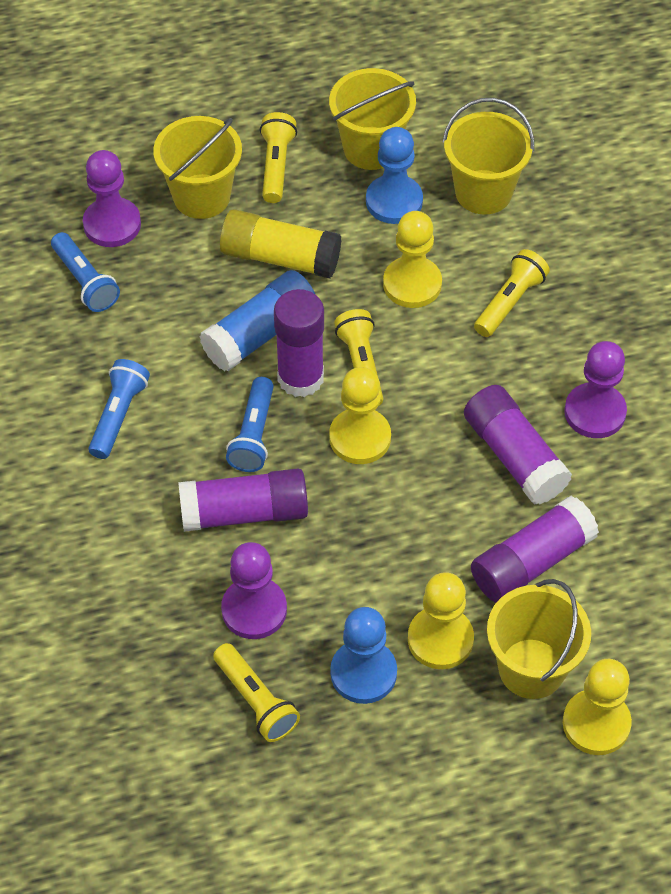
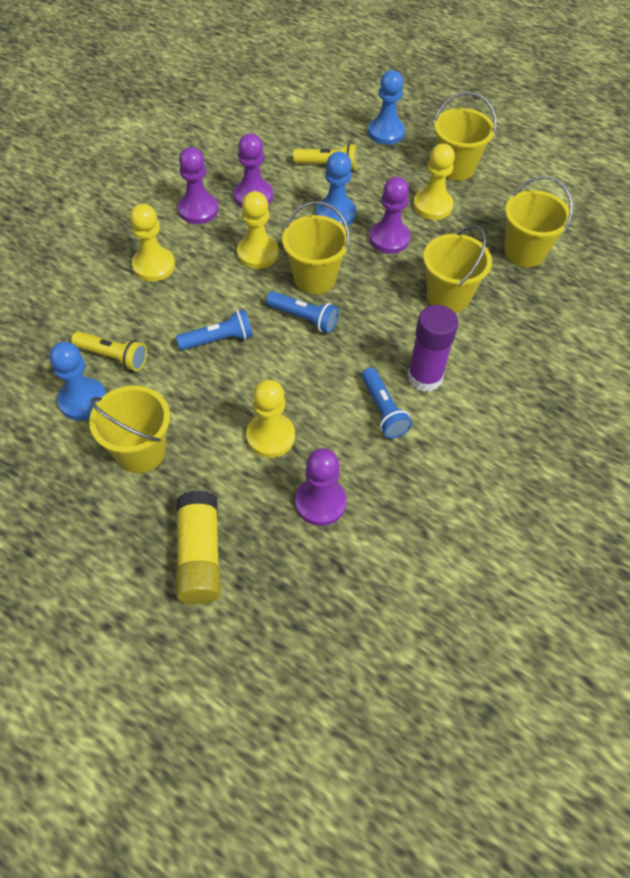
blue glue stick: [199,270,315,372] = 1 -> none = 0
blue pawn: [330,607,397,704] [366,127,423,224] = 2 -> [49,342,106,420] [316,151,356,226] [368,70,405,145] = 3
purple glue stick: [178,469,308,532] [274,289,324,397] [464,385,572,505] [471,496,599,603] = 4 -> [407,305,458,392] = 1
purple pawn: [83,150,141,247] [221,542,287,639] [564,341,627,438] = 3 -> [178,147,218,224] [234,133,273,207] [295,448,346,526] [369,177,411,254] = 4
yellow bucket: [153,116,242,219] [329,68,416,170] [443,98,534,214] [487,579,591,699] = 4 -> [89,385,170,473] [282,201,350,294] [423,225,492,313] [434,92,497,181] [504,176,573,267] = 5
yellow flashlight: [213,643,300,742] [260,112,297,203] [334,309,383,405] [474,249,550,337] = 4 -> [71,331,147,371] [293,143,357,170] = 2

